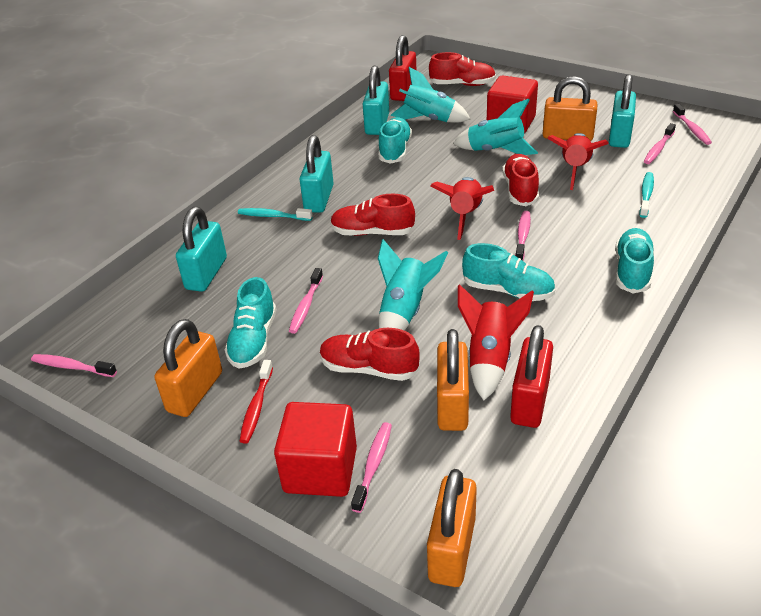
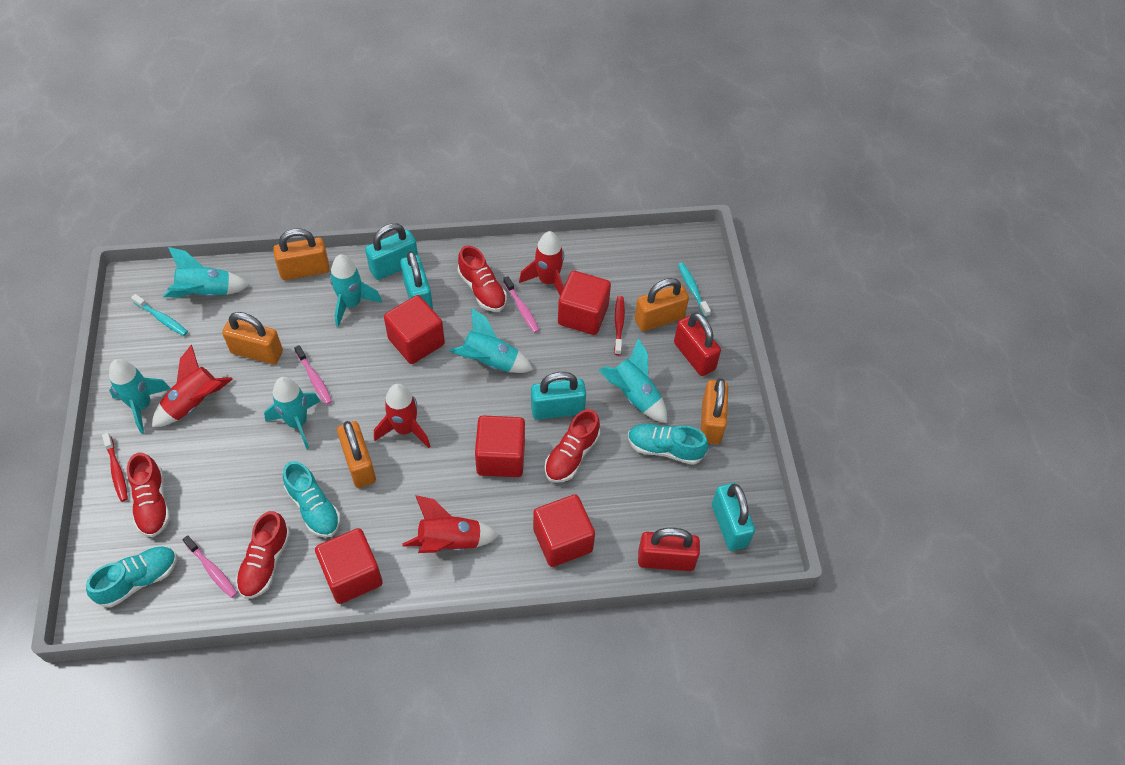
orange padlock: [154,319,222,417] [427,469,477,587] [437,329,469,431] [543,76,598,141] = 4 -> [222,312,283,364] [273,228,330,280] [337,421,376,488] [635,278,689,331] [701,378,728,444] = 5
pink toothbrush: [31,354,117,377] [289,268,323,334] [351,422,392,513] [515,211,531,261] [644,123,676,164] [673,104,712,145] = 6 -> [182,535,237,598] [294,345,332,405] [503,276,539,333] = 3
red cube: [274,402,357,497] [487,75,538,133] = 2 -> [315,528,383,604] [384,295,445,364] [475,415,525,477] [533,494,595,567] [558,271,611,335] = 5
red rocket: [430,177,494,240] [458,284,534,400] [547,133,609,190] = 3 -> [152,345,233,427] [374,384,430,448] [402,495,499,553] [519,231,564,295] = 4
red toothbrush: [240,360,273,444] = 1 -> [102,433,128,502] [614,296,625,355] = 2
turquoise rocket: [378,239,448,330] [391,67,470,123] [453,99,538,155] = 3 -> [109,359,171,434] [163,247,250,297] [264,377,320,449] [330,254,382,327] [449,308,533,373] [598,338,667,423] = 6
turquoise shoe: [224,277,276,369] [378,117,412,164] [462,243,555,301] [615,228,654,294] = 4 -> [86,546,177,608] [283,461,341,538] [628,424,708,465] = 3

